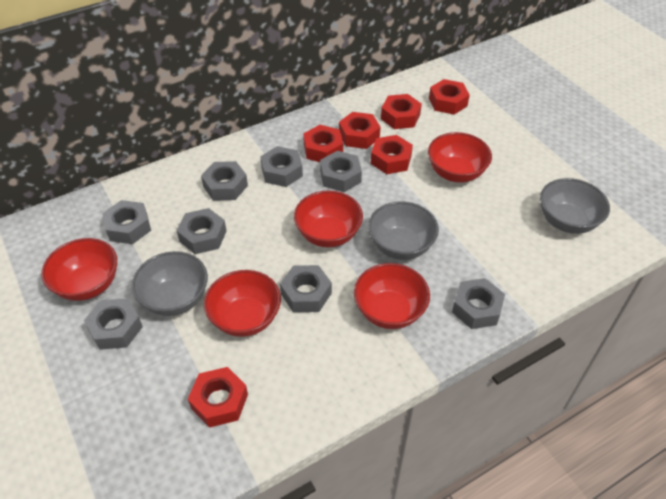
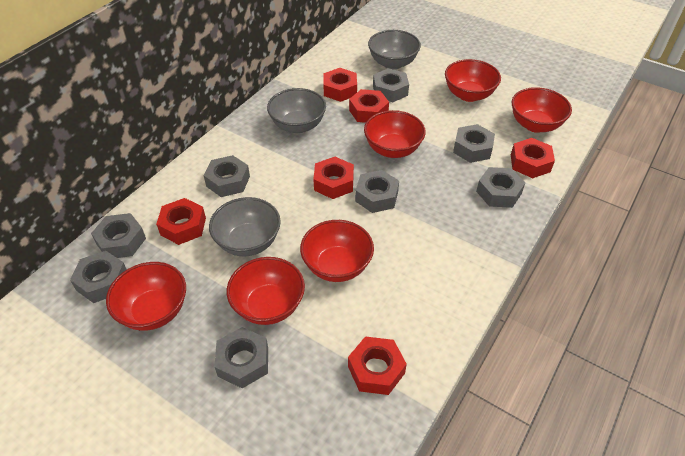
red bowl: [41,238,117,301] [204,270,281,337] [294,190,363,248] [354,263,430,329] [428,132,492,183] = 5 -> [106,262,186,331] [227,257,305,325] [300,220,374,282] [364,110,426,158] [445,59,501,102] [512,87,572,133] = 6

